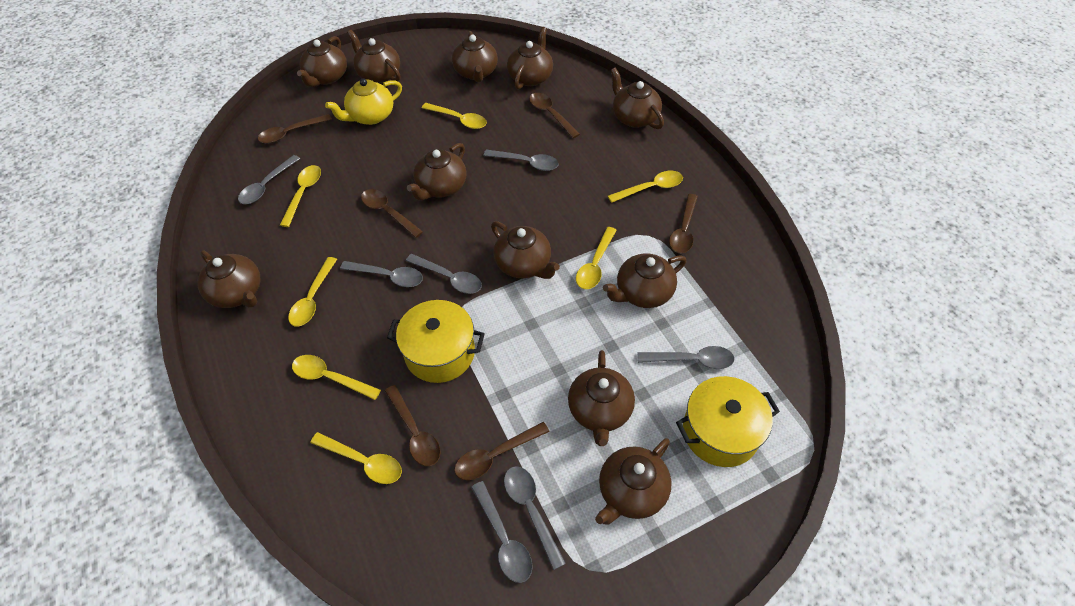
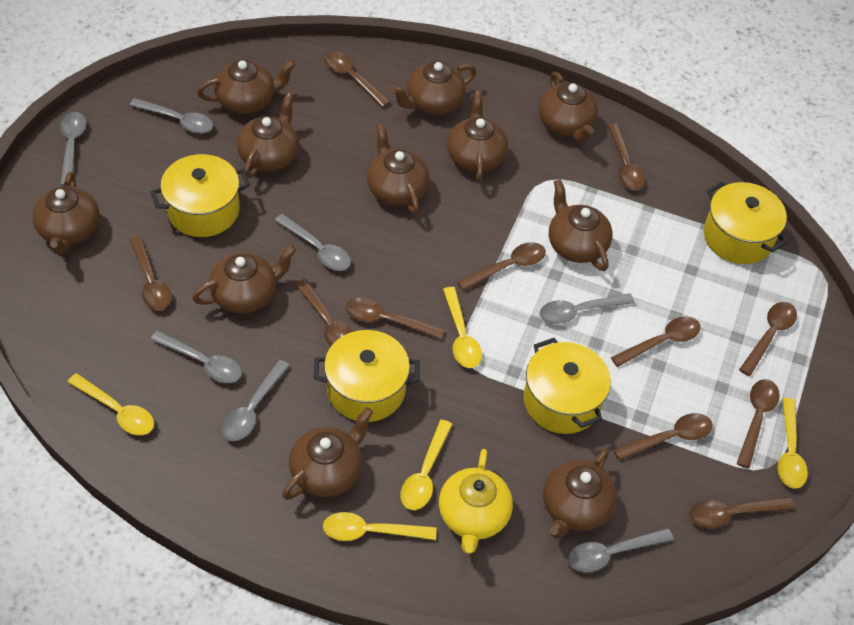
brown spoon: [258,114,332,144] [361,189,423,238] [385,385,441,466] [454,422,550,480] [529,93,580,138] [669,194,698,253] = 6 -> [129,236,172,310] [295,279,353,346] [324,51,390,107] [345,298,444,339] [457,242,546,291] [608,124,645,190] [611,317,701,367] [613,413,713,460] [689,497,795,528] [736,379,780,468] [739,302,797,376] = 11
yellow pot: [387,300,485,383] [676,376,780,467] = 2 -> [151,154,250,237] [314,330,420,422] [524,338,611,434] [704,181,788,264] = 4
yellow spoon: [280,165,321,227] [288,257,337,326] [292,355,381,400] [310,432,402,484] [422,103,487,129] [576,227,617,289] [608,171,683,203] = 7 -> [68,373,154,435] [323,512,436,541] [401,420,453,510] [443,287,482,368] [778,398,808,489] = 5

